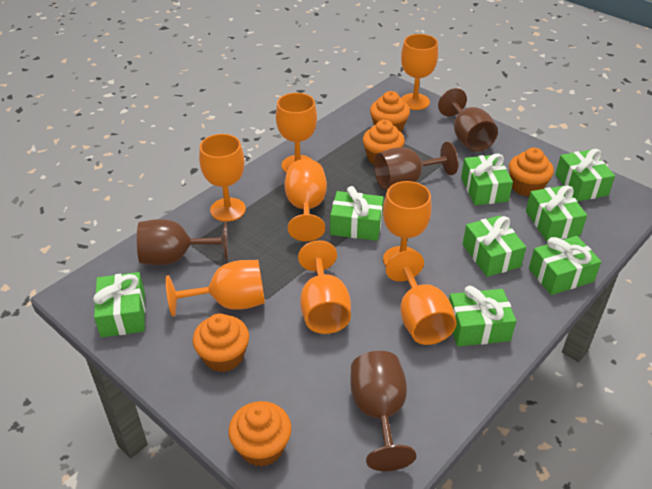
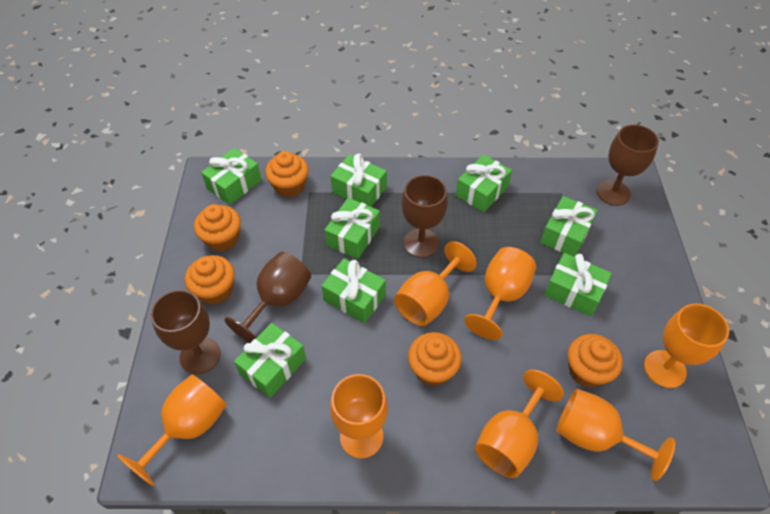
orange goblet: [166,260,265,316] [199,134,246,222] [276,93,317,173] [285,159,327,242] [298,240,351,334] [383,181,432,266] [386,250,457,345] [401,34,438,110] = 8 -> [118,374,227,486] [330,374,388,459] [394,241,477,326] [464,247,536,340] [475,370,564,478] [556,389,675,481] [644,303,729,388] = 7

